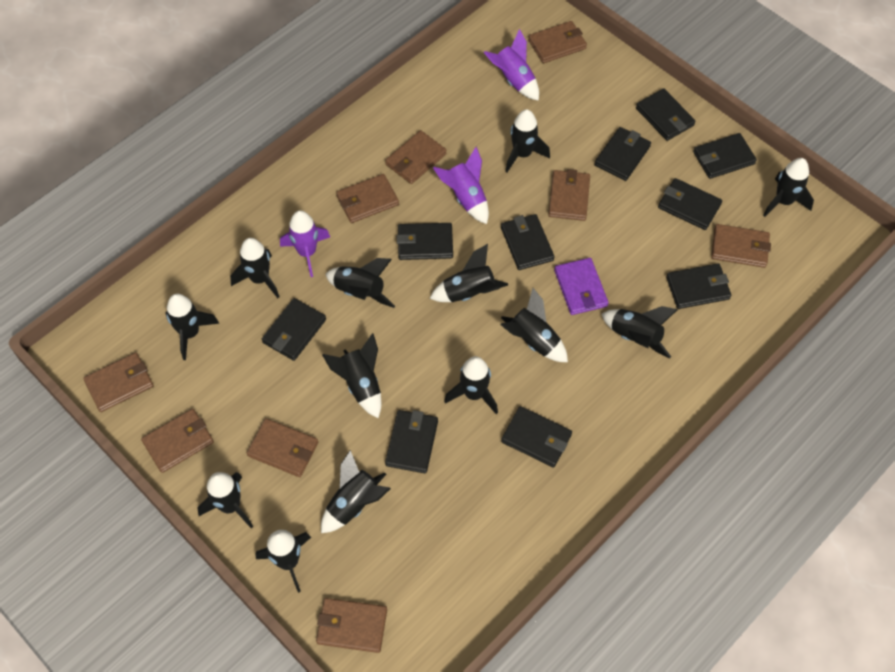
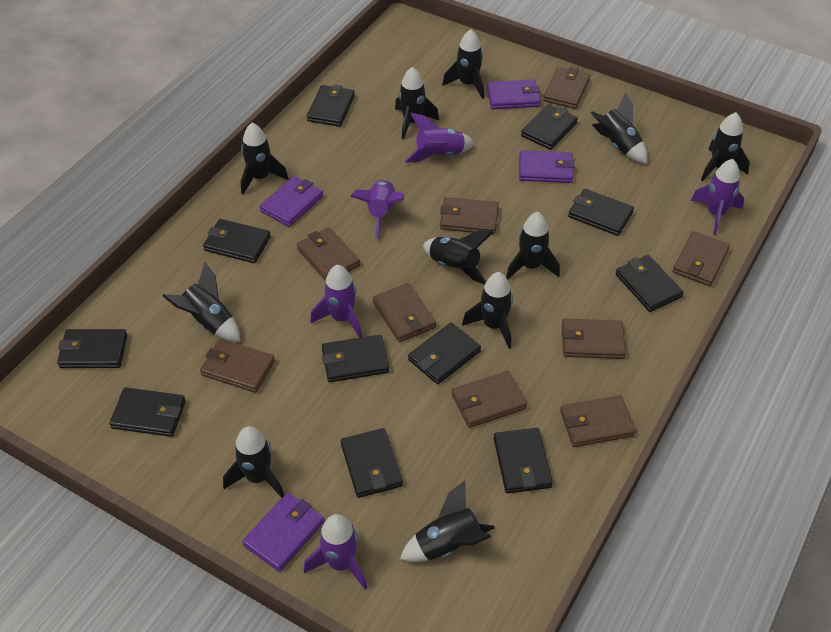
black rocket: [165,293,219,360] [197,472,253,528] [230,238,280,298] [256,530,311,593] [321,450,391,533] [322,333,381,418] [326,258,395,308] [430,244,508,302] [444,356,498,414] [500,288,568,362] [505,109,550,172] [602,306,678,358] [763,158,814,217] = 13 -> [163,262,240,342] [223,426,284,498] [241,123,289,195] [395,67,439,139] [400,481,495,562] [423,230,493,285] [442,29,484,99] [462,272,513,349] [506,212,560,280] [591,92,647,164] [701,112,750,181] = 11
black wallet: [262,298,326,361] [385,410,438,473] [397,223,453,260] [501,214,554,270] [501,406,572,468] [594,127,651,181] [636,89,696,141] [658,178,722,230] [666,263,731,309] [693,133,757,179] = 10 -> [57,329,127,368] [110,387,186,437] [203,219,271,263] [307,85,355,127] [322,335,389,382] [341,428,403,498] [408,322,481,384] [494,428,553,493] [521,104,578,150] [568,189,634,236] [615,255,684,312] = 11
purple rocket: [280,210,330,277] [433,147,489,224] [483,29,539,101] = 3 -> [304,514,368,590] [310,265,362,338] [350,180,404,239] [404,113,475,163] [691,159,744,235] = 5
purple wallet: [554,258,609,315] = 1 -> [242,493,324,572] [260,176,323,227] [487,79,541,109] [519,150,575,183] = 4

